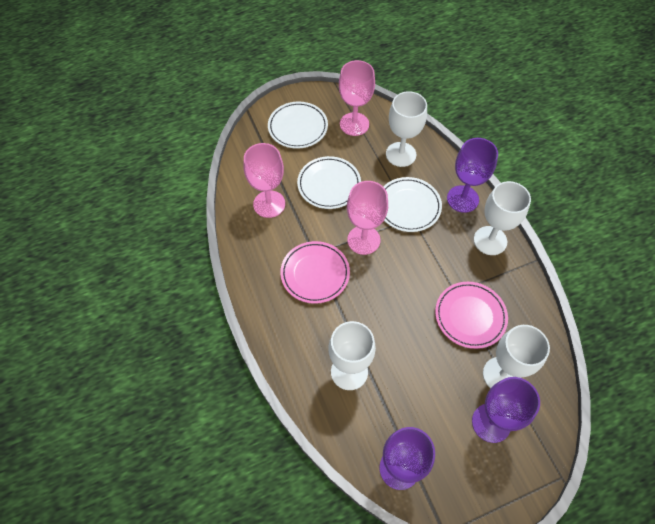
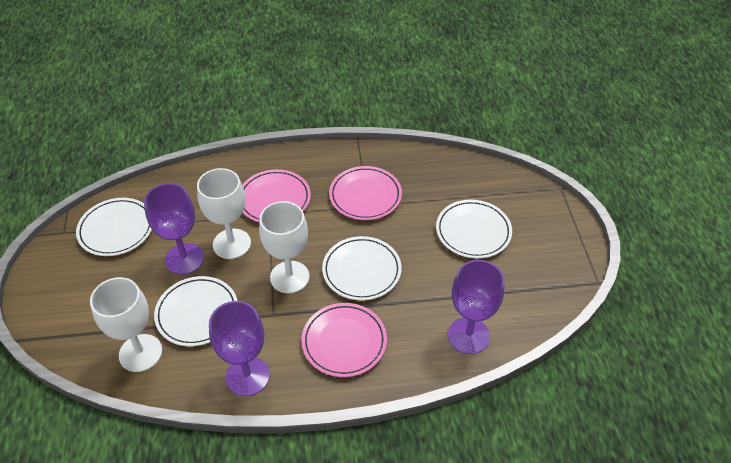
pink goblet: [243,143,285,218] [339,60,375,136] [347,181,388,255] = 3 -> none = 0
pink plate: [280,241,350,304] [435,282,508,349] = 2 -> [242,169,311,222] [301,303,387,377] [329,166,402,220] = 3
white goblet: [328,321,376,390] [386,91,427,167] [474,181,531,255] [483,325,550,388] = 4 -> [90,277,162,372] [197,168,251,259] [259,201,310,293] = 3
white plate: [268,101,328,149] [297,156,361,209] [383,177,442,232] = 3 -> [76,198,152,256] [154,276,237,346] [322,236,402,301] [436,200,512,259] = 4

